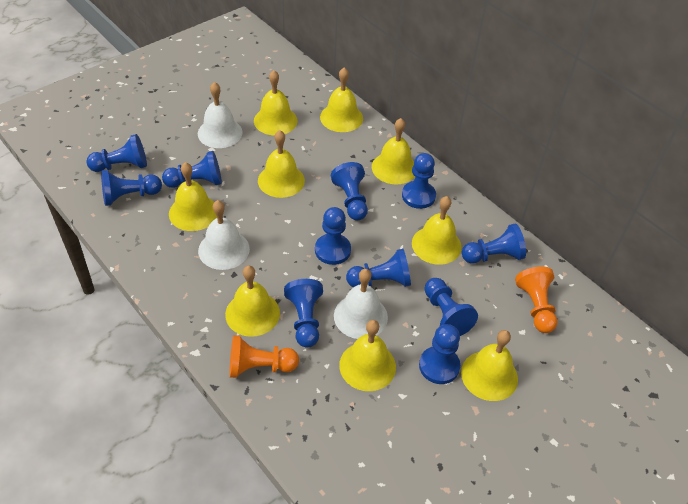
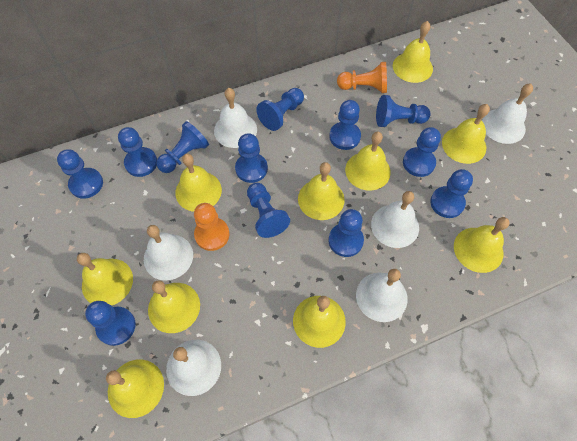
blue pawn: [86,134,147,172] [101,170,162,206] [162,151,222,188] [284,279,323,348] [315,207,351,265] [331,162,368,220] [346,249,411,287] [402,153,436,209] [419,324,460,384] [424,278,478,336] [462,223,526,264] = 11 -> [57,149,103,199] [85,301,135,346] [118,127,157,177] [156,121,209,173] [235,133,268,183] [247,183,290,238] [256,88,304,131] [328,209,364,257] [329,100,361,150] [376,95,431,127] [403,127,441,177] [430,169,473,218] = 12
white bell: [198,82,243,148] [198,200,250,270] [334,269,388,339] = 3 -> [144,225,193,281] [166,340,221,396] [214,88,257,148] [356,269,408,322] [371,191,419,248] [482,84,533,144] = 6
yellow bell: [169,162,217,231] [225,265,280,337] [254,70,297,135] [258,130,305,198] [320,67,363,132] [339,320,396,391] [372,118,415,184] [412,196,462,265] [461,330,518,401] = 9 -> [77,253,133,306] [106,359,164,418] [148,281,200,333] [175,154,222,212] [293,296,346,348] [298,162,345,220] [345,132,391,191] [393,21,433,83] [442,104,490,164] [454,217,510,273] = 10

